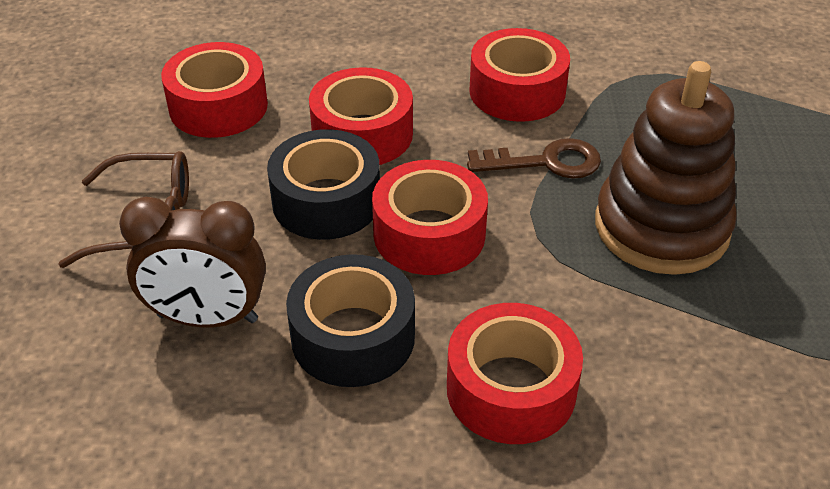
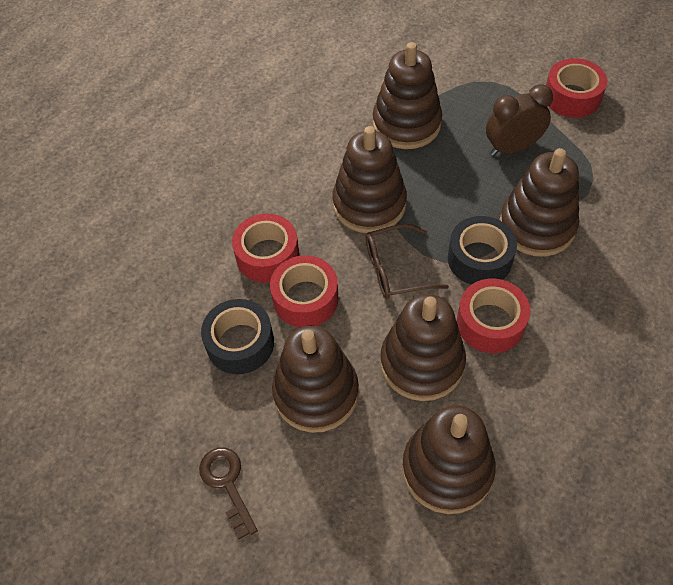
brown stacking toy: [595,61,737,275] = 1 -> [272,326,359,433] [332,126,407,233] [373,42,442,149] [380,294,466,401] [402,405,496,514] [499,148,579,257] = 6
red tape: [161,42,268,138] [309,67,413,165] [372,160,488,275] [447,303,583,444] [469,28,570,122] = 5 -> [232,214,299,283] [270,255,339,328] [457,279,530,353] [546,58,607,118] = 4

